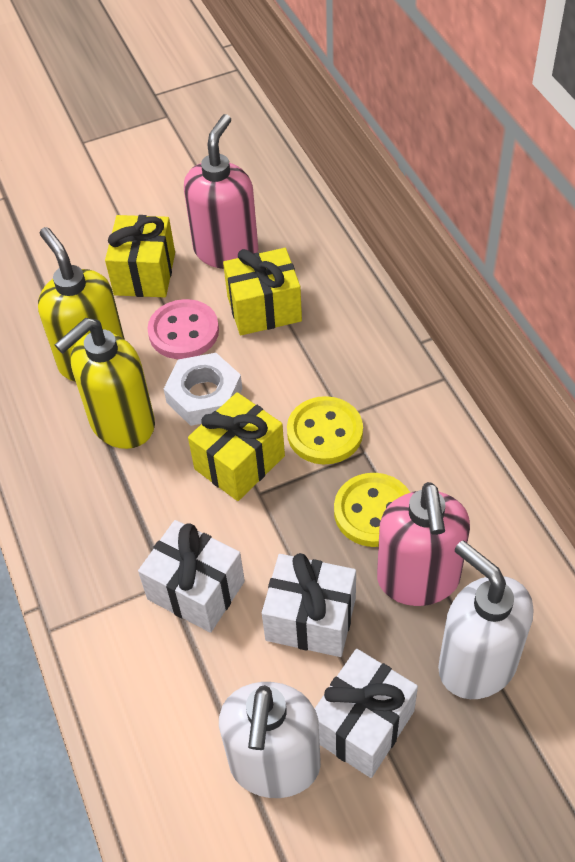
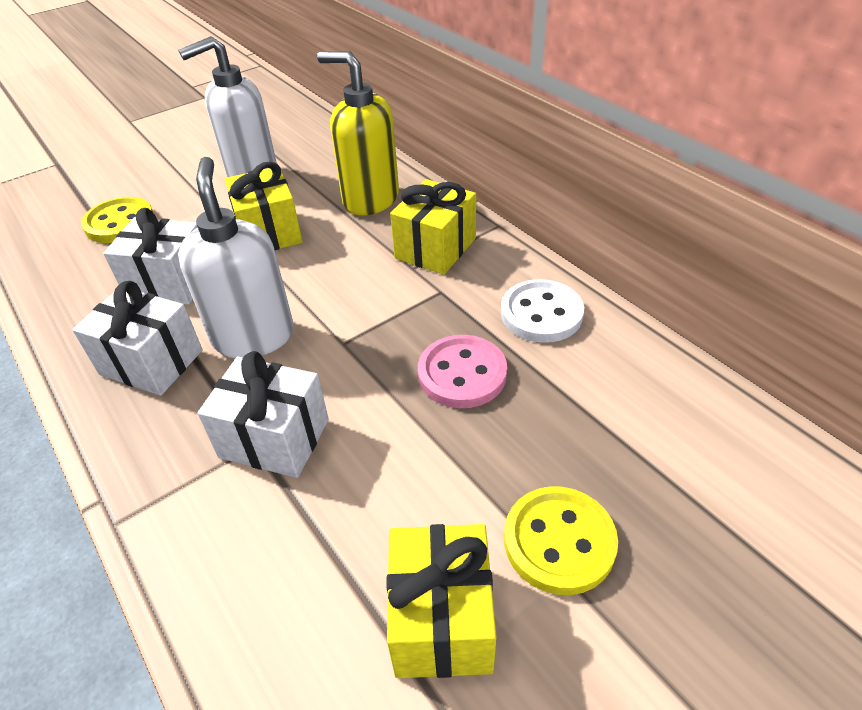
pink soap dispenser: [184,114,258,269] [377,482,470,606] = 2 -> none = 0
white button: none = 0 -> [501,279,584,343] = 1
white nut: [164,353,242,426] = 1 -> none = 0
yellow soap dispenser: [38,227,125,382] [55,318,155,449] = 2 -> [317,51,399,215] = 1

